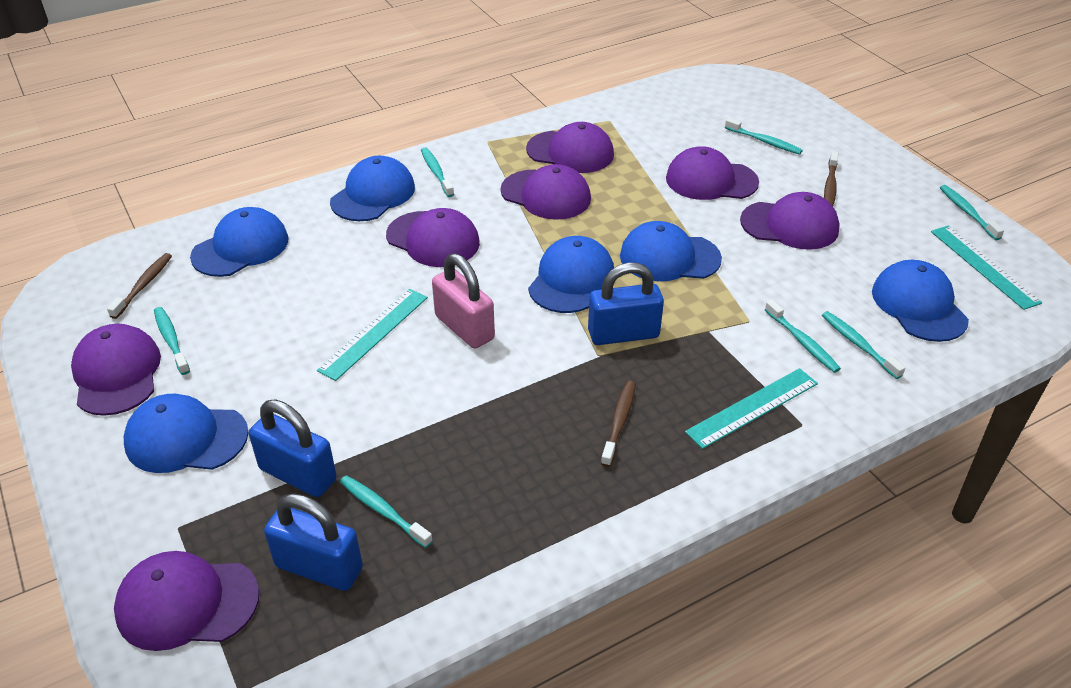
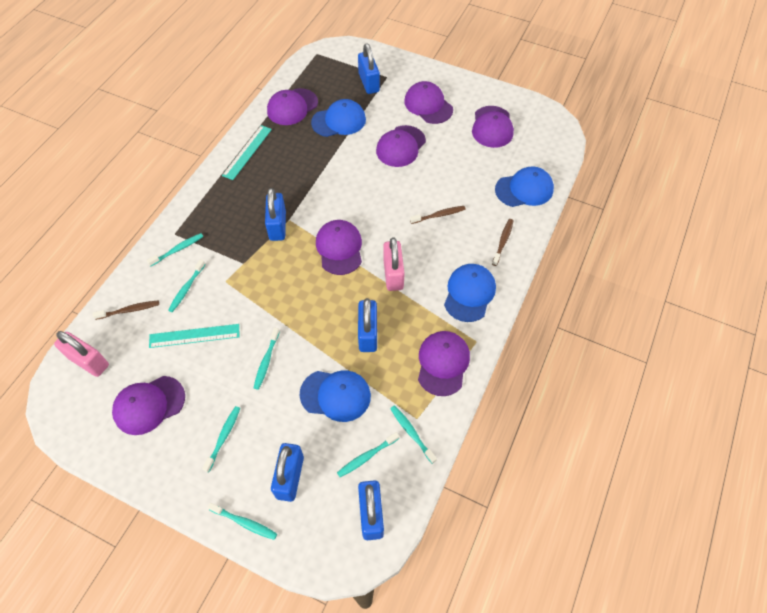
blue cap: [124,394,249,473] [190,207,289,277] [330,156,415,221] [528,236,614,313] [620,221,722,281] [872,260,969,342] = 6 -> [299,370,371,422] [311,99,366,137] [444,264,496,322] [495,166,554,207] = 4
blue padlock: [249,400,337,497] [264,493,363,591] [588,262,664,345] = 3 -> [265,188,286,241] [271,443,304,502] [358,43,380,94] [358,298,377,352] [358,480,384,540] = 5
pink padlock: [432,253,495,349] = 1 -> [54,331,109,377] [383,238,405,291] = 2
turquoise ruler: [317,289,428,381] [685,368,818,449] [931,226,1042,310] = 3 -> [149,324,240,348] [222,125,272,180] = 2

